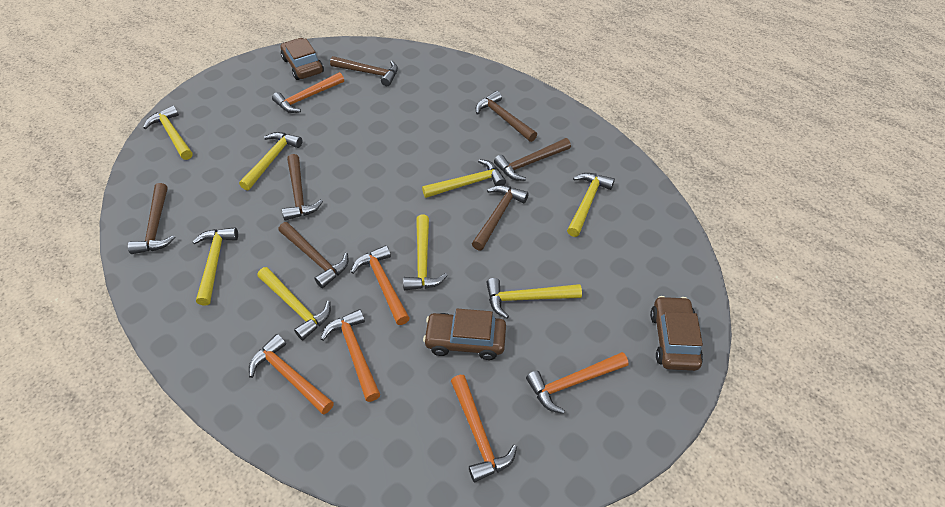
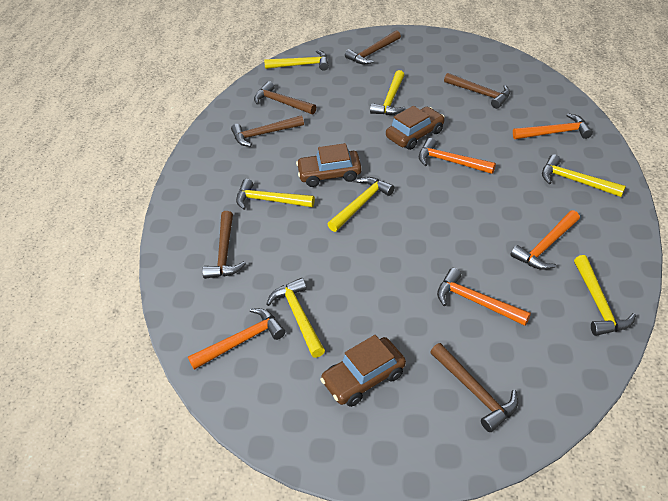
brown hammer: [128,183,175,254] [279,222,348,288] [282,154,323,221] [330,56,398,86] [472,185,529,251] [476,91,537,142] [494,138,571,181] = 7 -> [202,211,246,279] [231,115,304,147] [254,81,316,114] [345,30,401,64] [430,343,518,432] [444,73,510,109] = 6
orange hammer: [249,334,334,414] [272,72,344,113] [321,309,380,402] [351,245,410,325] [451,375,517,482] [526,352,629,414] = 6 -> [188,308,285,370] [419,138,496,174] [437,268,531,326] [510,210,580,270] [513,113,593,139] = 5
yellow hammer: [143,105,193,160] [192,227,238,306] [239,132,302,191] [257,267,331,340] [403,215,448,290] [422,159,506,198] [486,278,582,319] [567,173,615,237] = 8 -> [236,179,315,210] [264,50,329,71] [266,278,325,358] [328,177,394,232] [370,70,406,115] [542,154,626,197] [574,255,636,336] = 7

